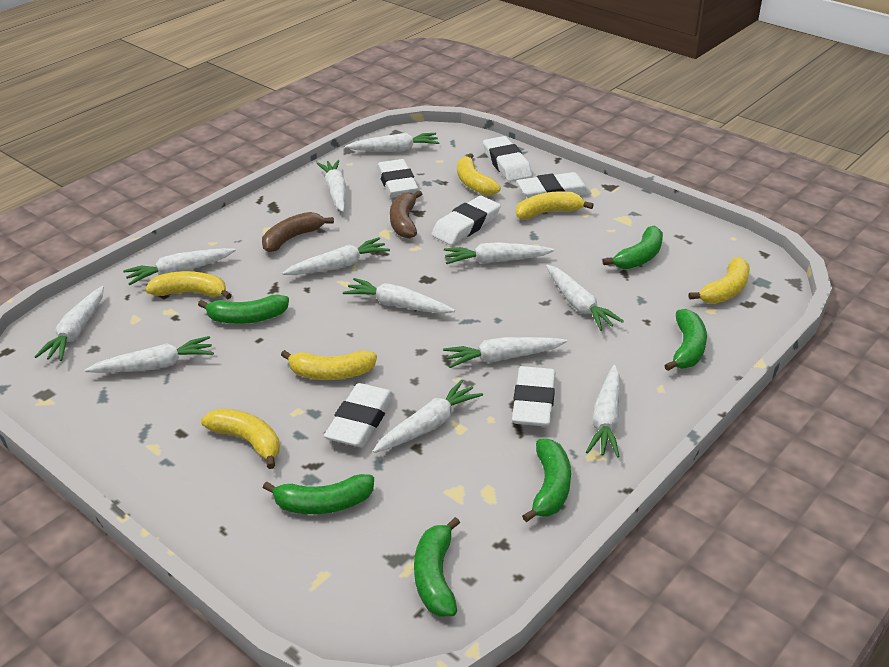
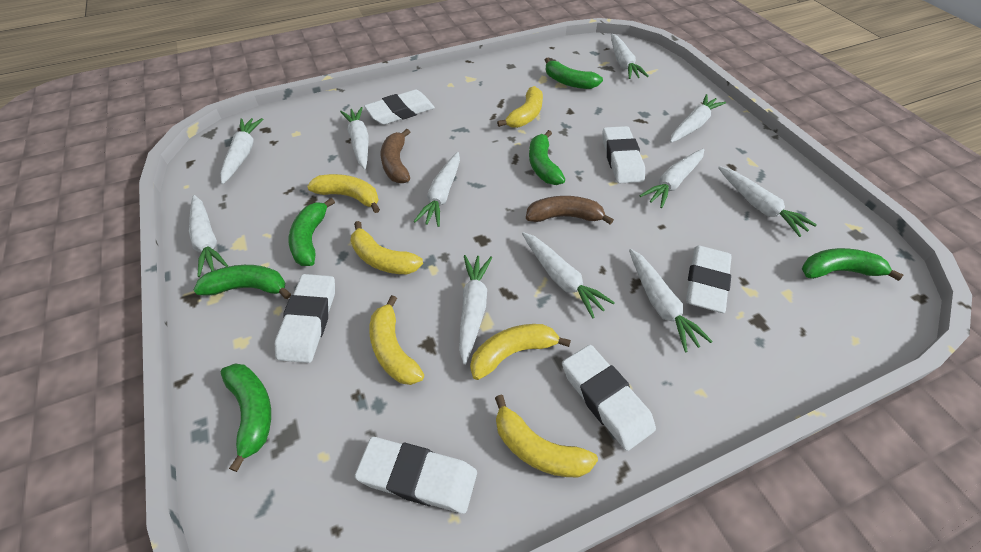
white carrot: [34,286,104,361] [85,336,214,373] [123,248,236,285] [282,237,390,275] [316,160,346,212] [343,278,455,314] [345,133,440,152] [373,380,483,453] [443,337,567,368] [444,242,555,264] [546,265,624,331] [586,365,620,458] = 12 -> [189,195,228,277] [220,118,263,184] [340,107,369,169] [413,152,460,227] [459,255,492,365] [522,232,615,319] [611,34,649,79] [629,249,713,352] [639,149,704,208] [670,94,726,143] [718,166,817,237] = 11

